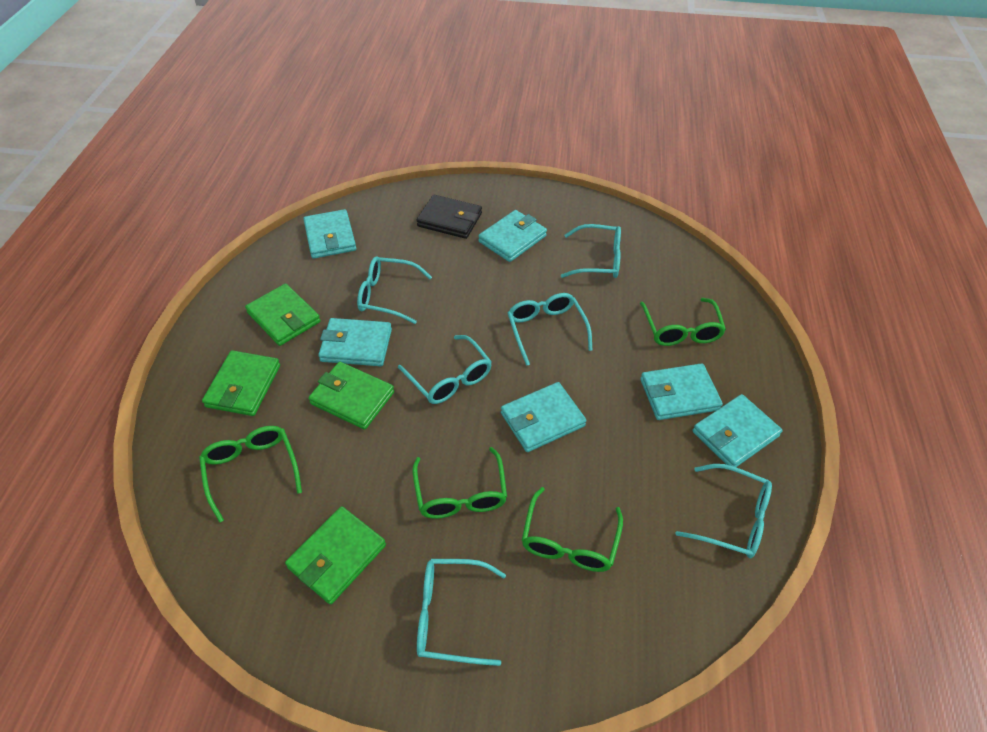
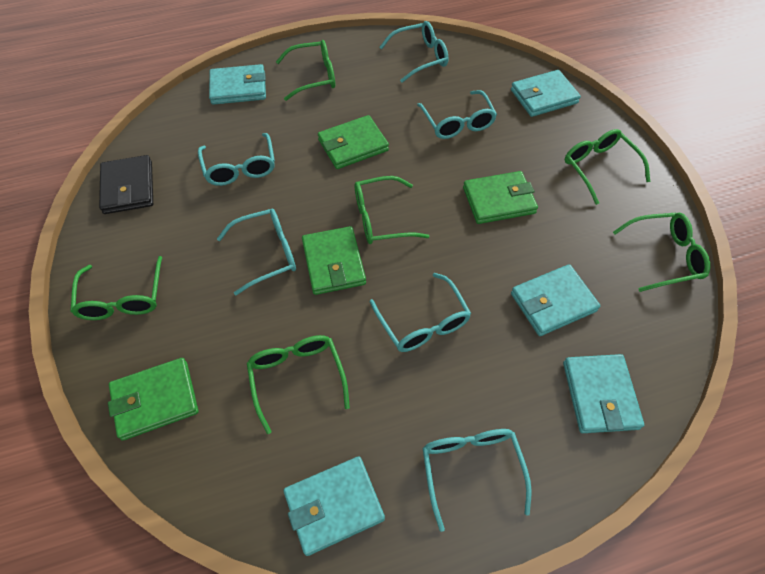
green glasses: [199,426,302,523] [413,447,507,519] [522,487,623,572] [640,298,726,346] = 4 -> [70,256,162,320] [247,335,350,434] [276,40,335,101] [355,176,430,244] [565,129,650,205] [613,213,710,292] = 6
turquoise wallet: [303,209,356,259] [318,318,392,366] [478,210,547,262] [501,382,586,452] [640,363,723,420] [693,394,782,467] = 6 -> [209,64,266,105] [284,456,385,556] [511,70,581,117] [511,264,600,336] [563,354,644,433] = 5

